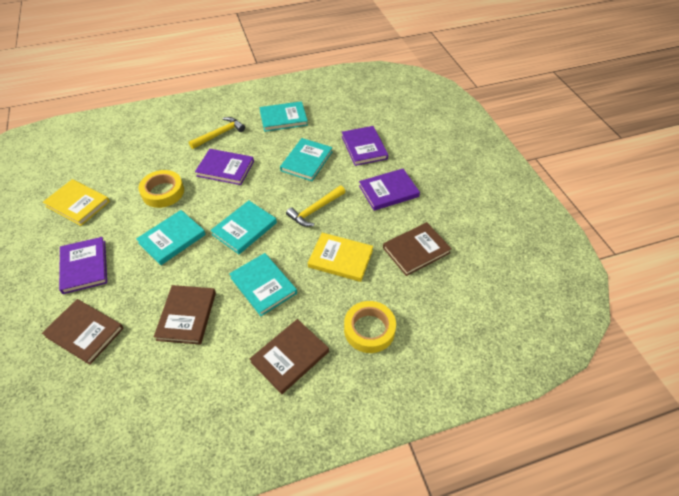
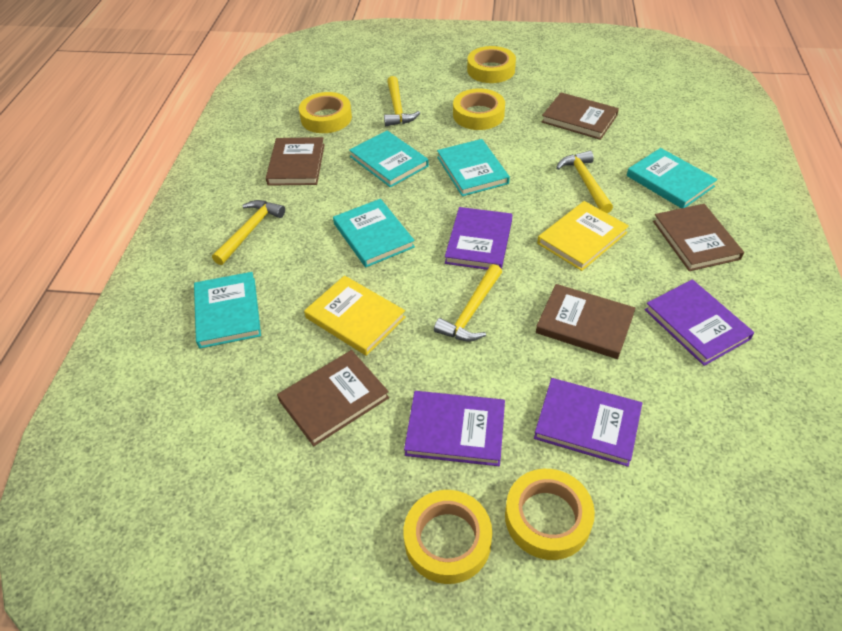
brown book: [42,299,124,365] [154,285,216,345] [250,319,329,394] [383,222,452,276] = 4 -> [266,137,325,186] [277,350,389,446] [536,284,635,359] [542,93,619,140] [653,204,744,271] = 5
yellow hammer: [189,117,245,149] [286,185,345,227] = 2 -> [212,200,285,265] [384,76,420,126] [434,264,502,342] [556,151,613,213] = 4
yellow tape: [139,170,184,208] [344,301,396,353] = 2 -> [299,92,352,133] [404,490,492,584] [453,88,505,130] [467,46,516,83] [505,469,595,560] = 5

